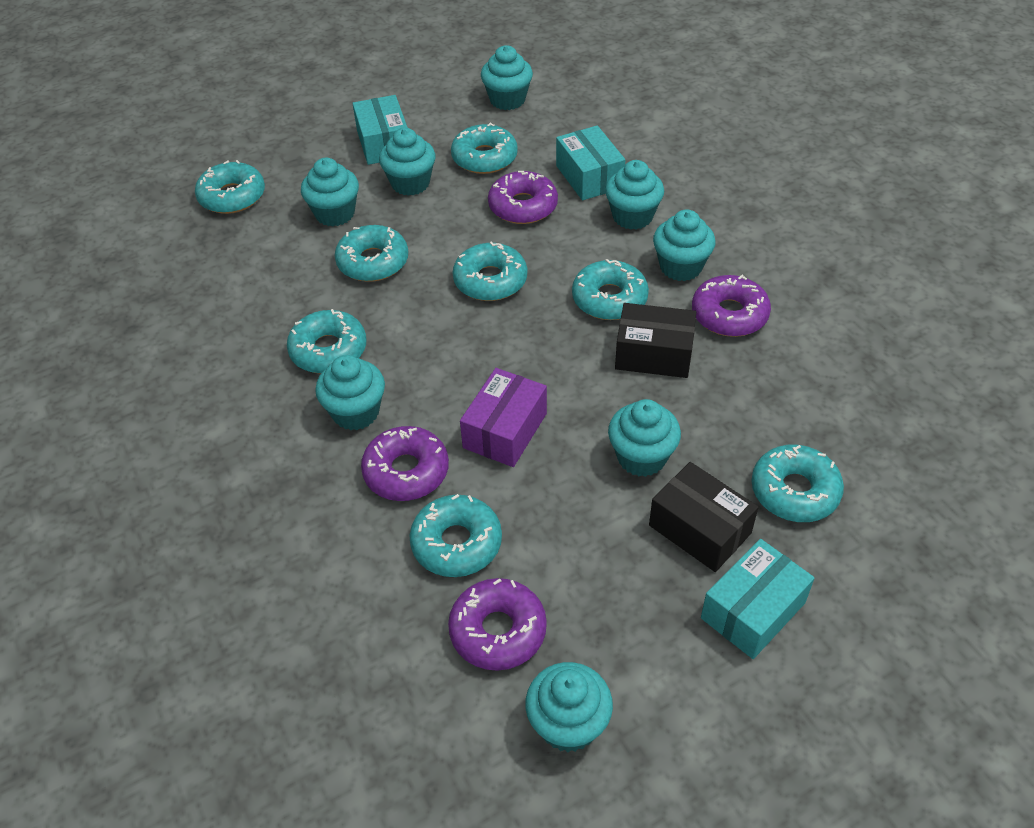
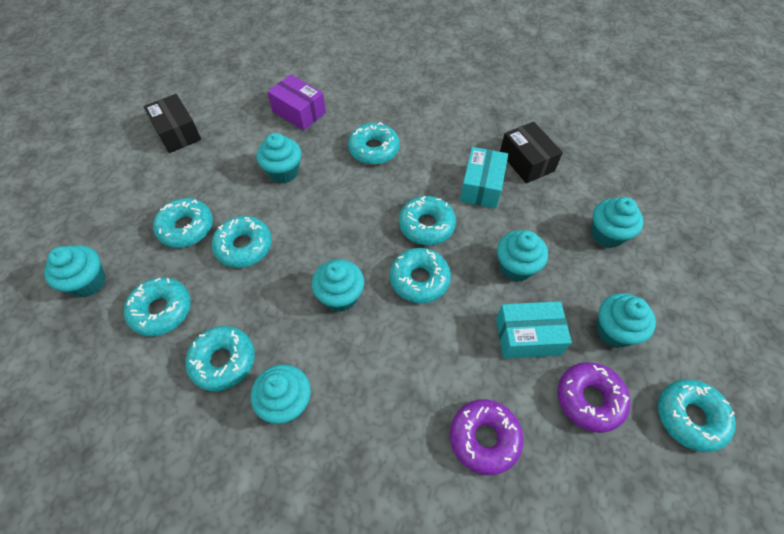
purple donut: [361,426,449,501] [448,578,547,671] [488,171,558,224] [692,275,771,337] = 4 -> [450,399,524,475] [558,362,631,433] = 2
turquoise box: [352,95,408,165] [556,125,625,200] [701,539,815,659] = 3 -> [460,147,508,209] [496,301,572,359] = 2
turquoise cupcake: [301,158,359,226] [315,355,385,430] [379,128,436,196] [481,45,533,110] [525,662,613,752] [605,160,664,230] [608,399,681,477] [653,209,716,281] = 8 -> [44,245,106,297] [251,364,311,424] [256,133,301,184] [312,259,364,312] [497,230,548,281] [591,197,644,248] [597,293,656,348] = 7

